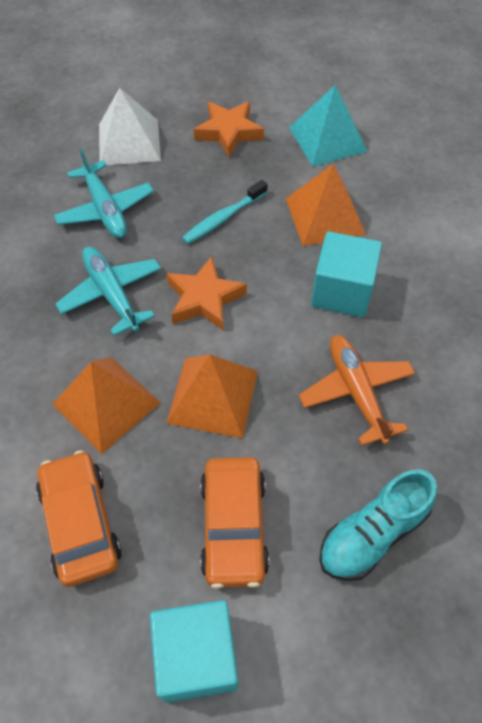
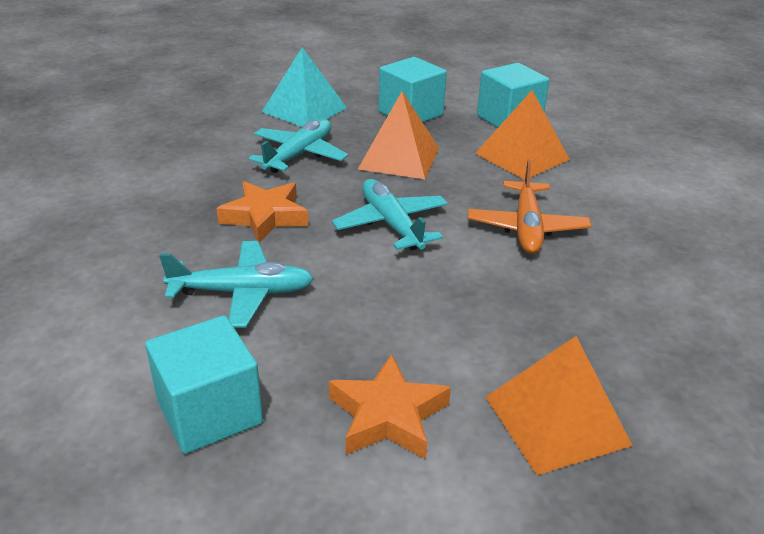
orange car: [36,450,122,587] [200,457,269,589] = 2 -> none = 0
turquoise cube: [150,600,238,703] [311,231,382,317] = 2 -> [145,315,263,454] [379,57,447,122] [477,63,549,128] = 3
turquoise plane: [54,148,154,238] [55,247,161,336] = 2 -> [159,241,314,328] [249,119,348,173] [332,179,448,251] = 3
turquoise shoe: [319,469,437,581] = 1 -> none = 0
turquoise toothbrush: [182,180,268,244] = 1 -> none = 0
white pyramid: [99,88,161,165] = 1 -> none = 0

